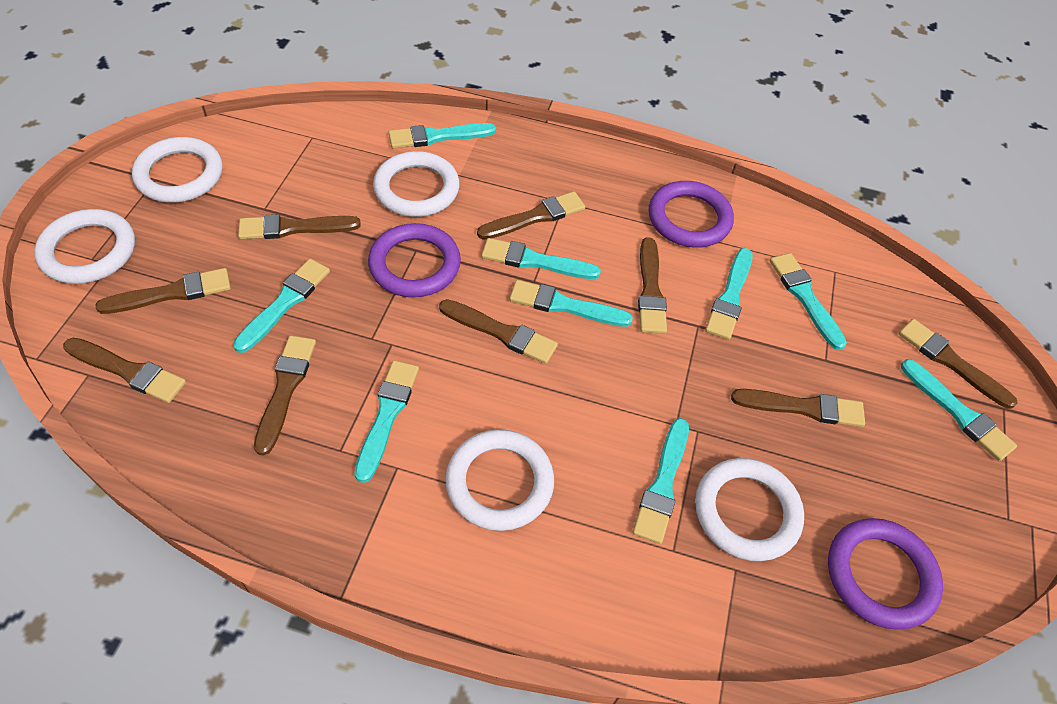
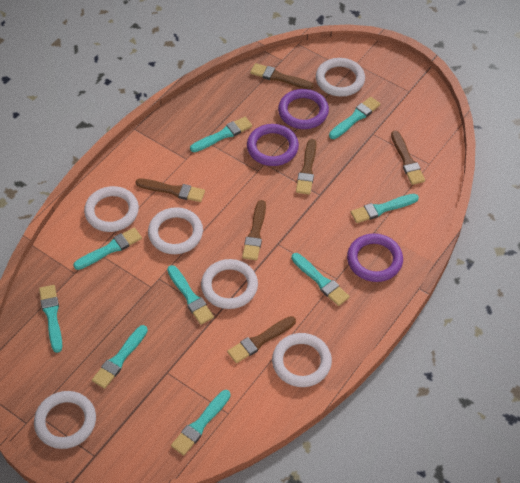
brown brush: [63,338,186,403] [95,268,231,314] [238,214,361,239] [254,335,316,456] [439,299,558,364] [477,191,585,240] [638,237,667,334] [731,389,865,427] [899,319,1018,409] = 9 -> [135,179,205,202] [227,316,296,363] [242,200,266,260] [250,63,314,90] [296,139,316,195] [391,130,425,185] = 6
white ring: [34,209,135,284] [132,137,223,203] [373,151,459,217] [445,429,554,531] [695,458,804,561] = 5 -> [34,391,96,449] [84,186,139,232] [148,207,203,254] [201,259,258,309] [272,333,332,387] [316,58,365,97] = 6

